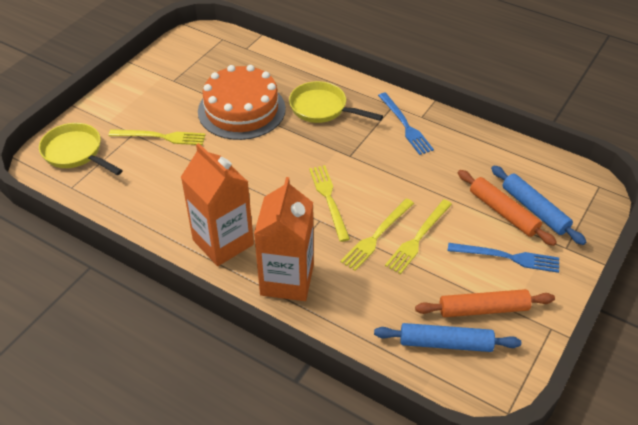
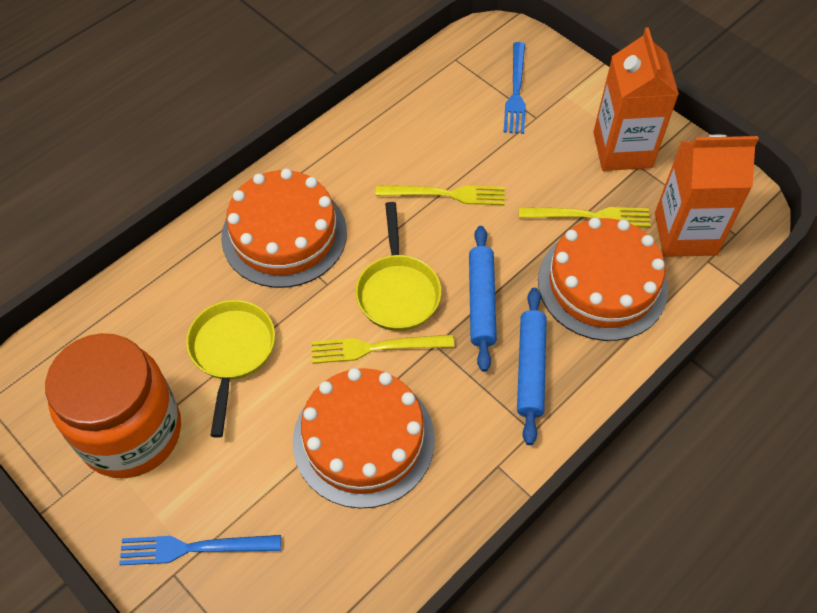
orange cake: [198,65,286,140] = 1 -> [221,168,347,288] [293,368,435,509] [538,217,668,341] = 3
orange jar: none = 0 -> [45,333,181,478] = 1
orange rolling pin: [415,289,555,317] [458,170,557,246] = 2 -> none = 0
yellow fork: [109,129,206,145] [309,165,350,242] [340,198,414,271] [385,199,452,274] = 4 -> [311,335,454,364] [376,185,505,205] [519,207,651,227] = 3

